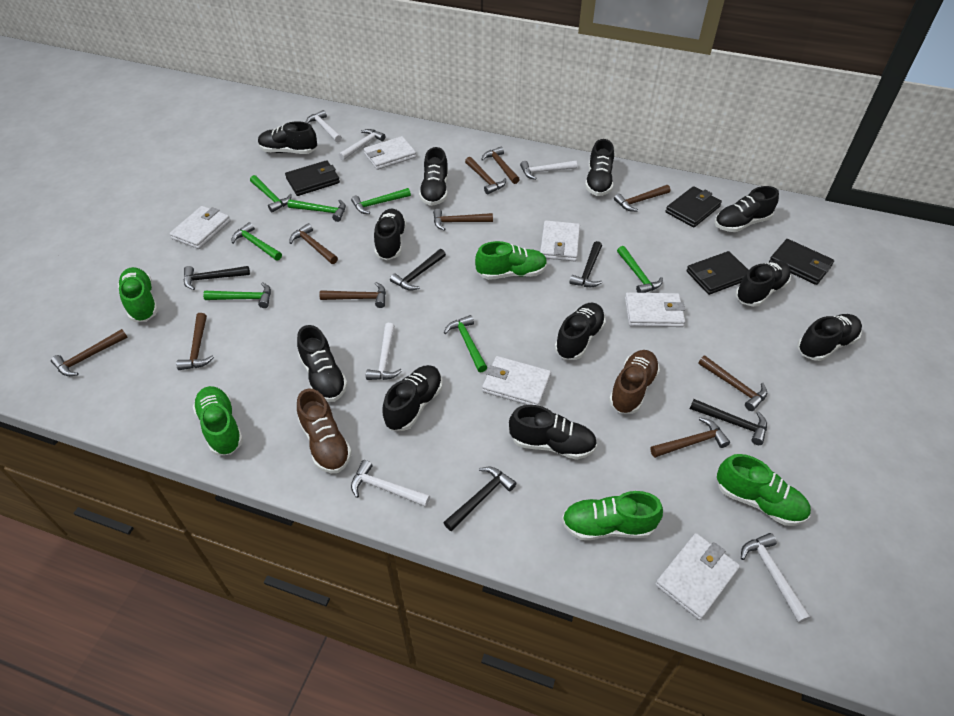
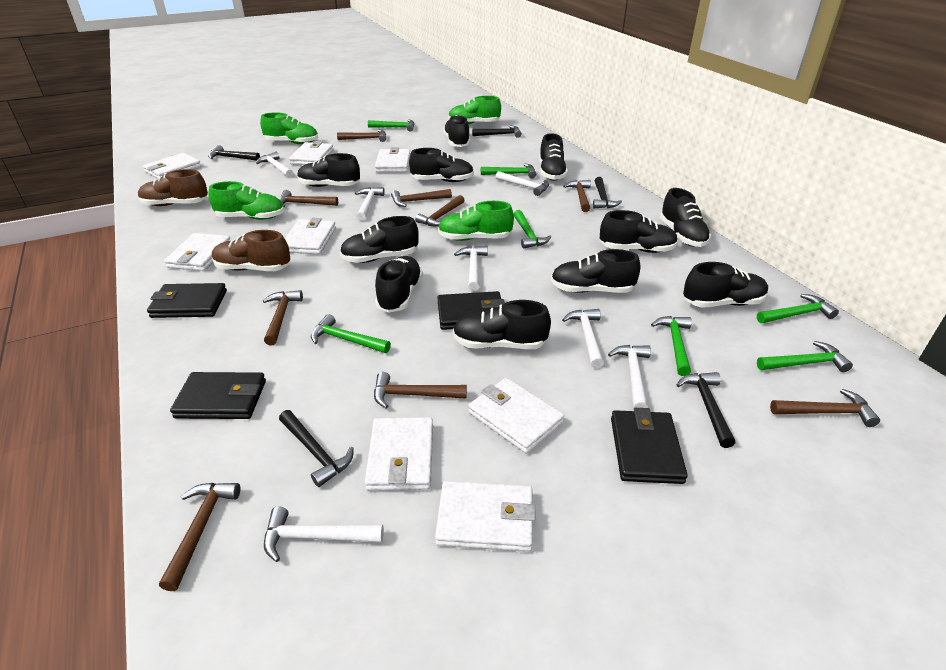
brown hammer: [51,329,128,376] [176,313,214,370] [289,223,338,264] [319,282,386,308] [433,209,493,231] [465,157,506,194] [481,146,520,184] [614,185,670,212] [650,417,730,458] [698,356,767,411] = 10 -> [159,483,240,591] [263,290,303,345] [279,190,338,207] [337,130,386,142] [374,372,467,409] [391,189,452,207] [415,195,465,226] [563,180,591,212] [770,389,880,427] = 9
green shoe: [118,267,158,322] [193,386,243,455] [475,241,547,280] [562,491,663,541] [717,454,811,526] = 5 -> [208,181,284,220] [260,112,318,144] [438,201,514,241] [448,96,501,124] = 4
white hammer: [306,110,342,142] [339,129,386,160] [351,460,430,507] [366,323,402,380] [520,161,577,180] [741,533,811,623] = 6 -> [256,152,293,177] [264,506,384,562] [355,187,385,221] [454,246,488,291] [496,171,549,196] [562,309,604,368] [608,345,651,408] = 7
white wallet: [170,206,230,249] [364,136,416,170] [482,356,551,406] [540,221,580,261] [625,292,685,327] [655,533,740,620] = 6 -> [143,153,201,179] [164,233,230,271] [285,218,336,254] [289,141,334,165] [365,417,433,491] [375,147,410,172] [435,481,535,552] [468,378,564,453] = 8

